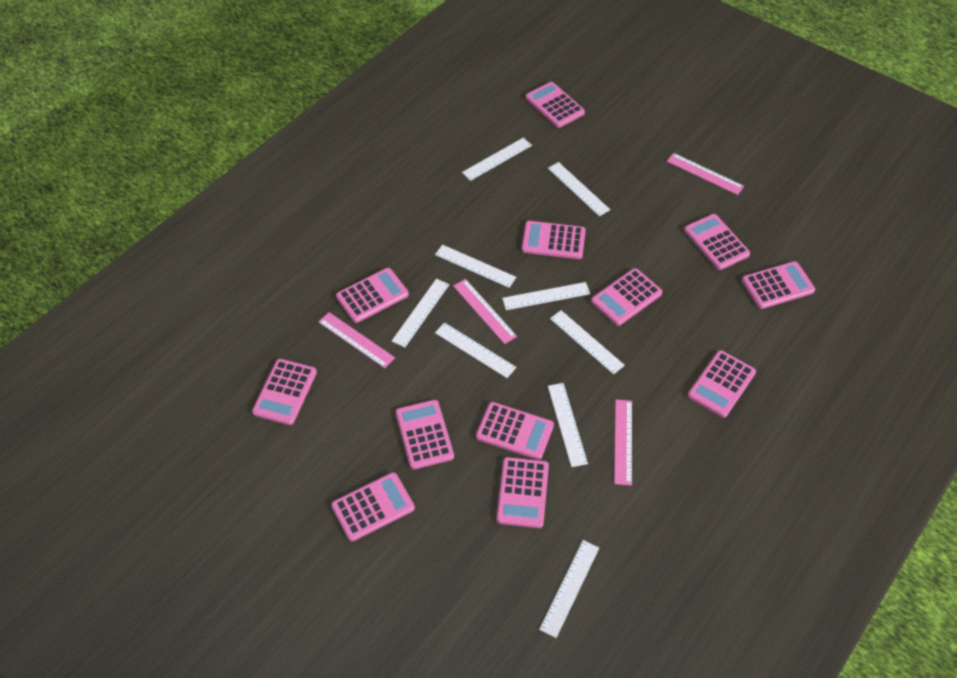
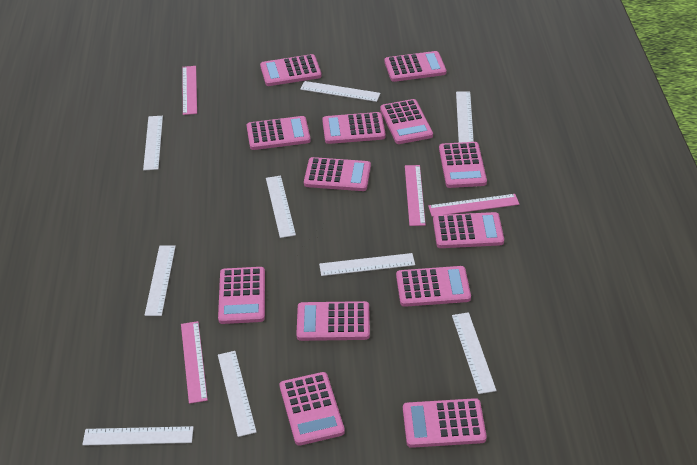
pink calculator: [252,359,317,425] [331,472,415,542] [336,268,409,323] [396,400,454,469] [476,402,554,460] [497,457,549,528] [522,221,586,259] [526,82,585,128] [591,268,662,326] [684,214,750,270] [688,350,756,418] [742,261,815,309] = 12 -> [218,267,265,324] [247,116,311,150] [260,54,322,86] [280,372,345,446] [296,301,370,341] [304,157,371,191] [322,112,386,144] [380,99,433,144] [385,51,446,82] [396,266,471,307] [403,398,487,448] [433,212,504,248] [439,142,487,188] = 13

